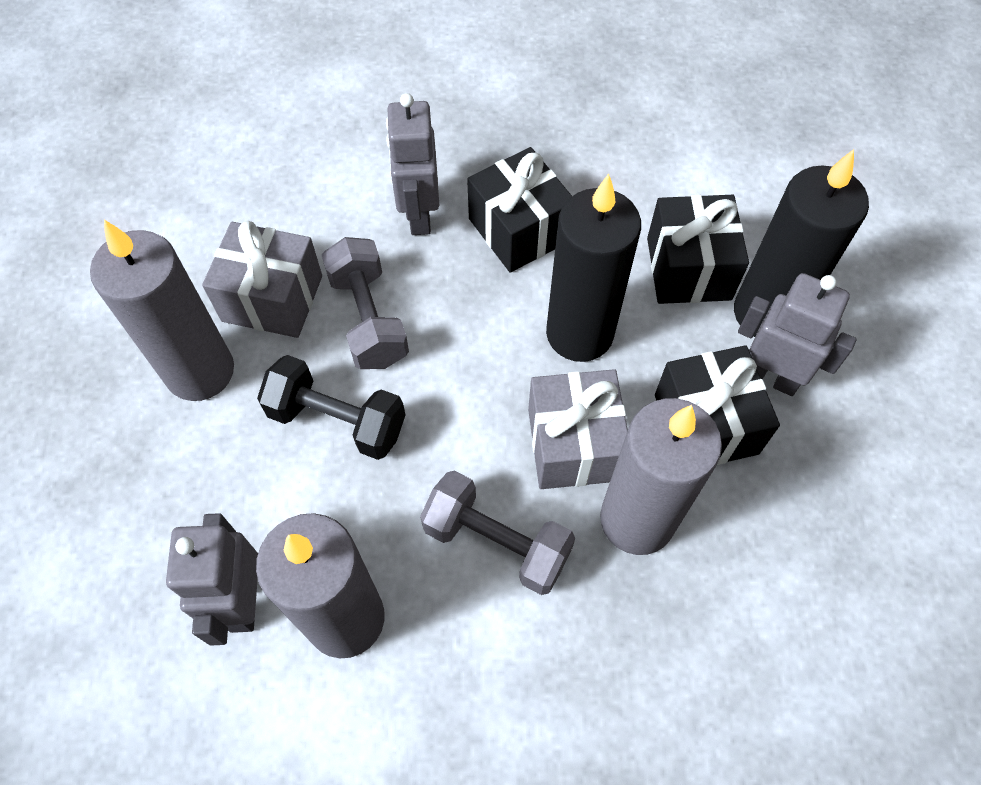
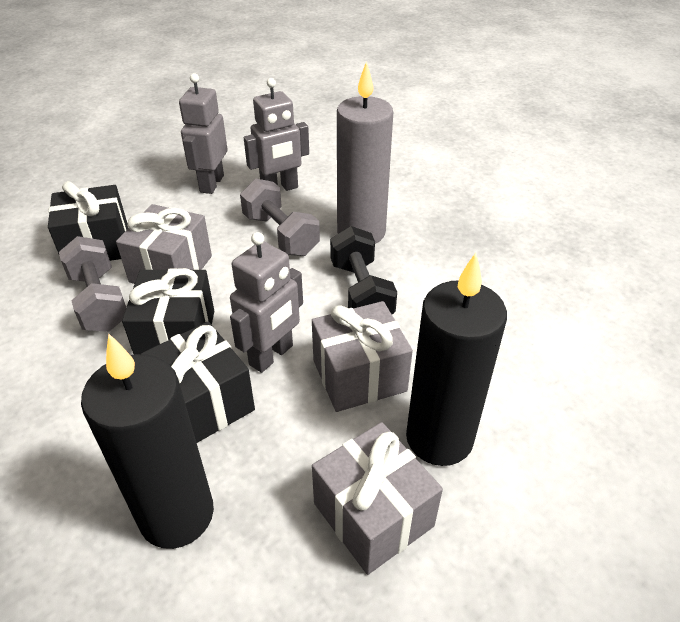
grey candle: [90,220,234,401] [256,513,385,658] [600,398,722,555] = 3 -> [337,61,393,244] = 1
grey gift: [202,221,322,338] [528,369,628,489] = 2 -> [116,204,212,284] [312,301,413,412] [312,422,443,575] = 3

